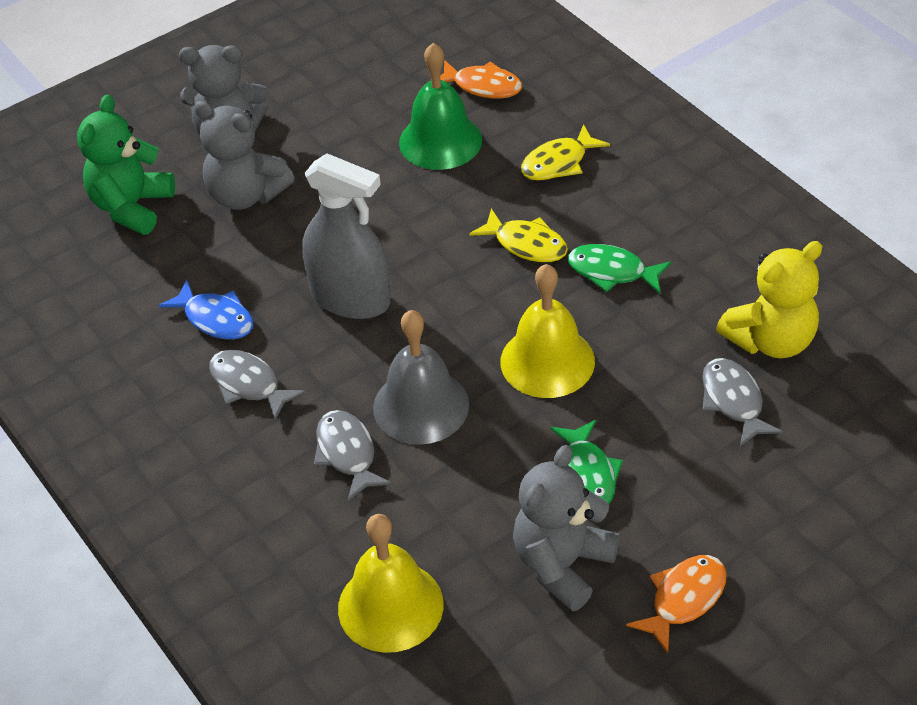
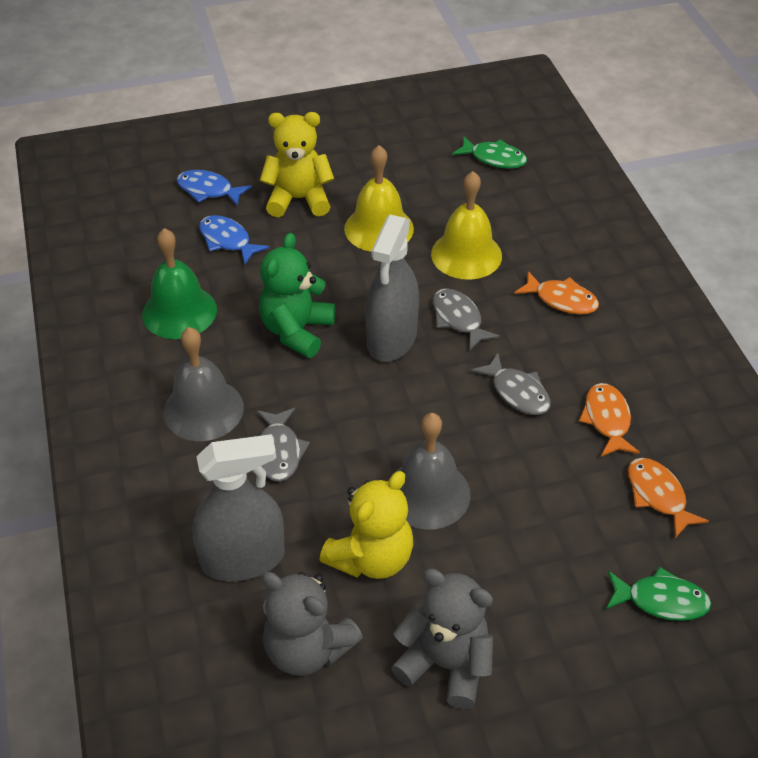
blue fish: [158,279,253,339] = 1 -> [177,170,252,206] [199,215,269,264] = 2
grey bell: [373,310,469,445] = 1 -> [163,327,244,441] [390,413,471,529] = 2
grey spray bottle: [302,153,390,319] = 1 -> [192,434,285,581] [365,215,419,362] = 2
grey teddy bear: [179,45,269,135] [194,101,295,210] [513,445,620,612] = 3 -> [262,572,363,676] [391,569,493,709] = 2
orange fish: [440,60,523,98] [626,555,727,654] = 2 -> [514,271,599,315] [579,383,640,457] [628,458,709,538] = 3
yellow fish: [469,208,568,262] [521,124,610,181] = 2 -> none = 0
yellow teddy bear: [716,241,822,358] = 1 -> [260,112,334,217] [320,471,413,579] = 2

